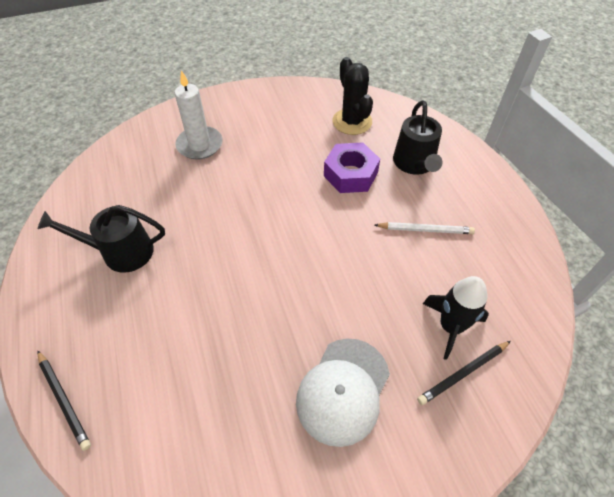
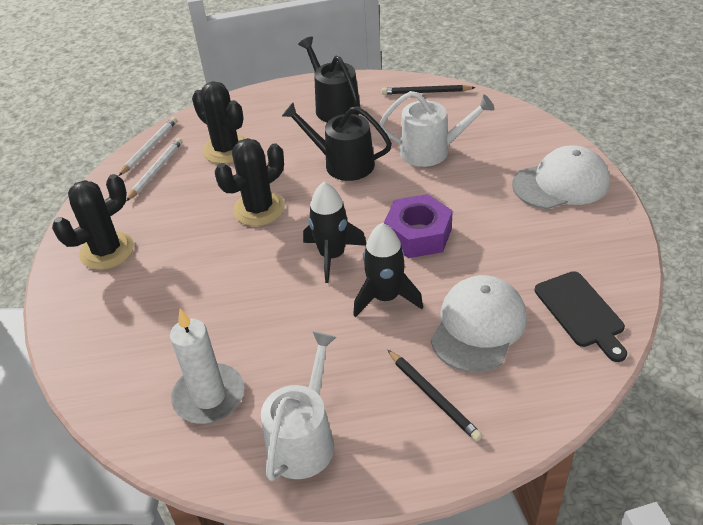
black cactus: [333,57,373,135] = 1 -> [52,174,134,270] [192,81,246,164] [215,138,285,226] = 3
black cutting board: none = 0 -> [535,271,627,362] = 1
black rocket: [423,276,489,360] = 1 -> [303,182,366,283] [353,223,423,317] = 2
white cap: [296,339,390,447] = 1 -> [431,275,527,372] [512,146,610,209] = 2
white pencil: [375,222,475,234] = 1 -> [119,117,177,176] [126,138,183,201] = 2
white watering can: none = 0 -> [261,332,337,481] [379,91,495,167] = 2

